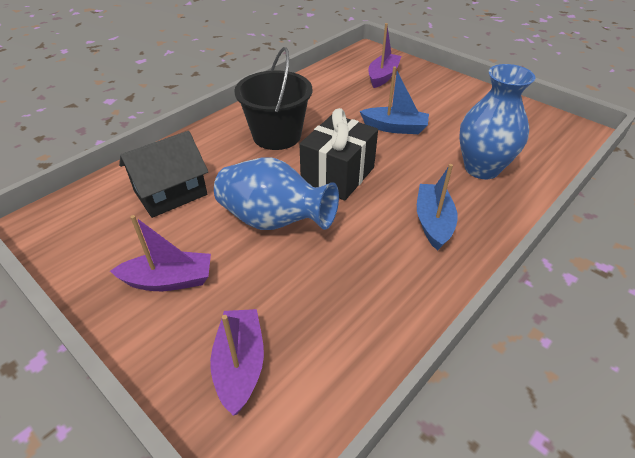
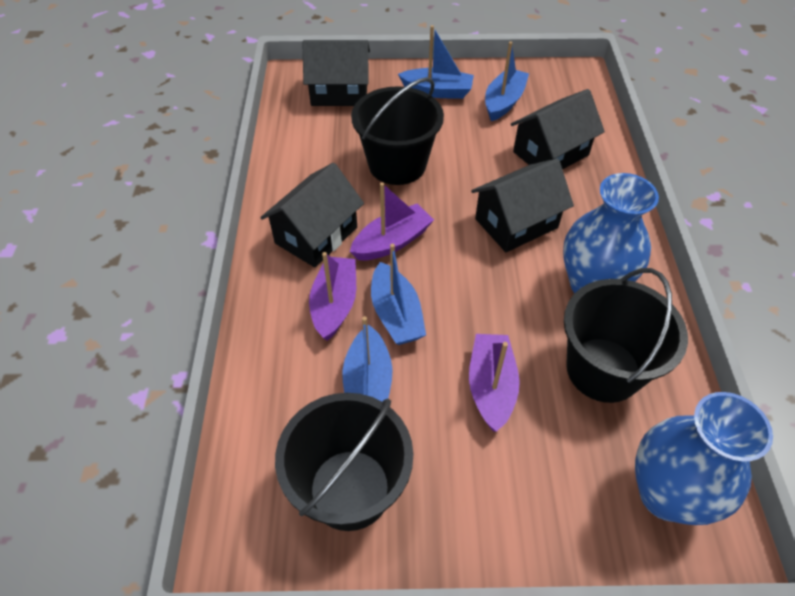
black bucket: [234,47,312,150] = 1 -> [275,393,413,531] [351,77,444,185] [564,268,688,403] = 3
black gift: [299,108,378,201] = 1 -> none = 0
black house: [119,131,208,218] = 1 -> [260,163,364,267] [302,40,370,106] [471,158,574,252] [511,89,605,170] = 4
blue boat: [360,66,429,134] [417,164,458,251] = 2 -> [343,316,393,401] [371,244,426,345] [398,25,474,99] [485,41,529,121] = 4

